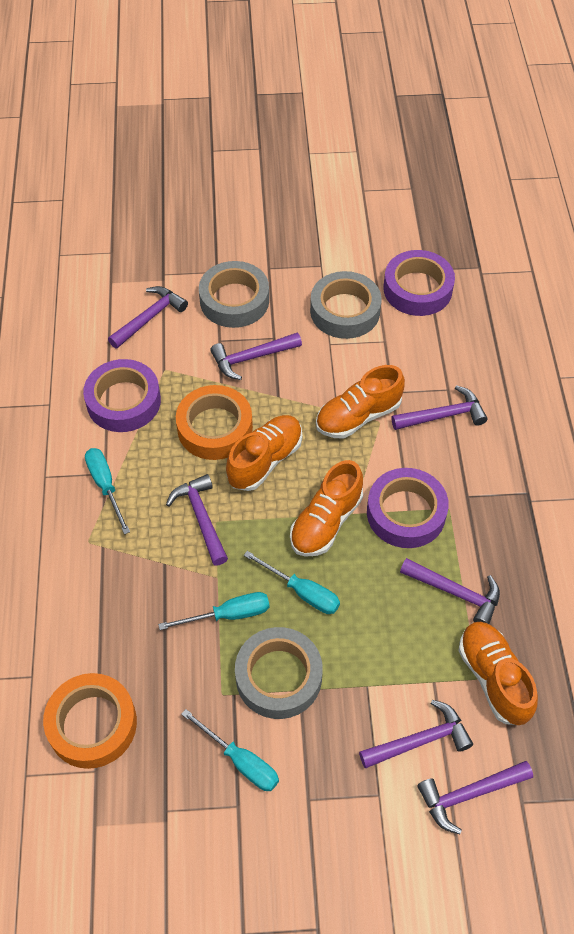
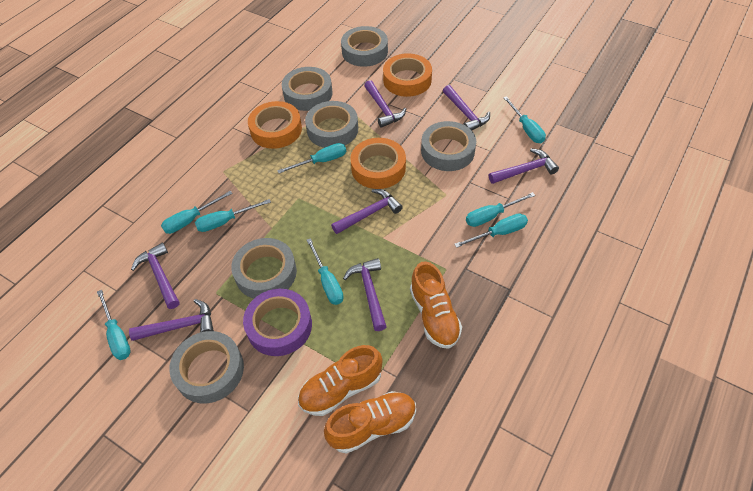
grey tape: [199,261,269,328] [235,627,323,719] [310,271,382,339] = 3 -> [169,331,244,403] [231,238,297,299] [282,67,333,111] [305,101,358,148] [341,26,388,67] [421,121,476,171] = 6
orange shoe: [226,415,302,491] [290,460,363,557] [316,365,405,439] [459,622,538,725] = 4 -> [298,345,383,416] [324,391,416,454] [410,261,462,349] = 3
orange tape: [43,673,137,769] [176,385,253,460] = 2 -> [248,101,302,149] [350,138,406,189] [383,53,432,97] = 3
purple tape: [83,359,161,432] [367,468,449,548] [383,250,455,316] = 3 -> [243,289,312,356] = 1
turquoise screwdriver: [85,448,130,534] [158,592,270,630] [181,709,279,791] [244,551,340,614] = 4 -> [97,290,131,360] [161,191,233,234] [195,199,271,232] [277,143,346,174] [307,238,344,305] [454,214,528,248] [466,192,535,227] [503,96,546,143] = 8

